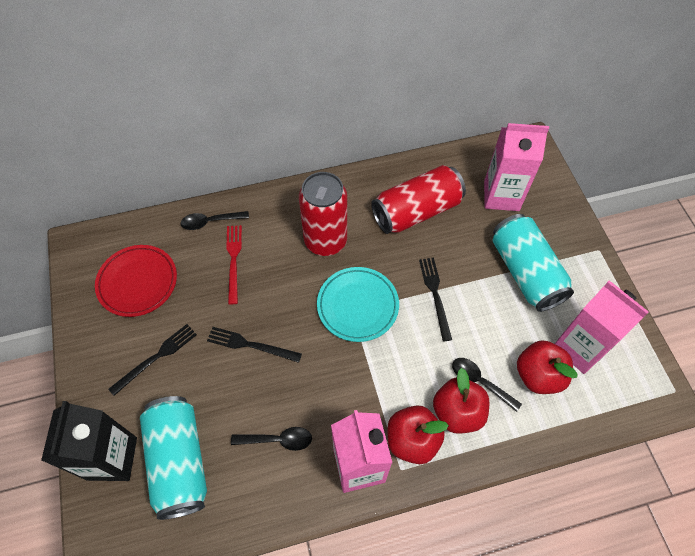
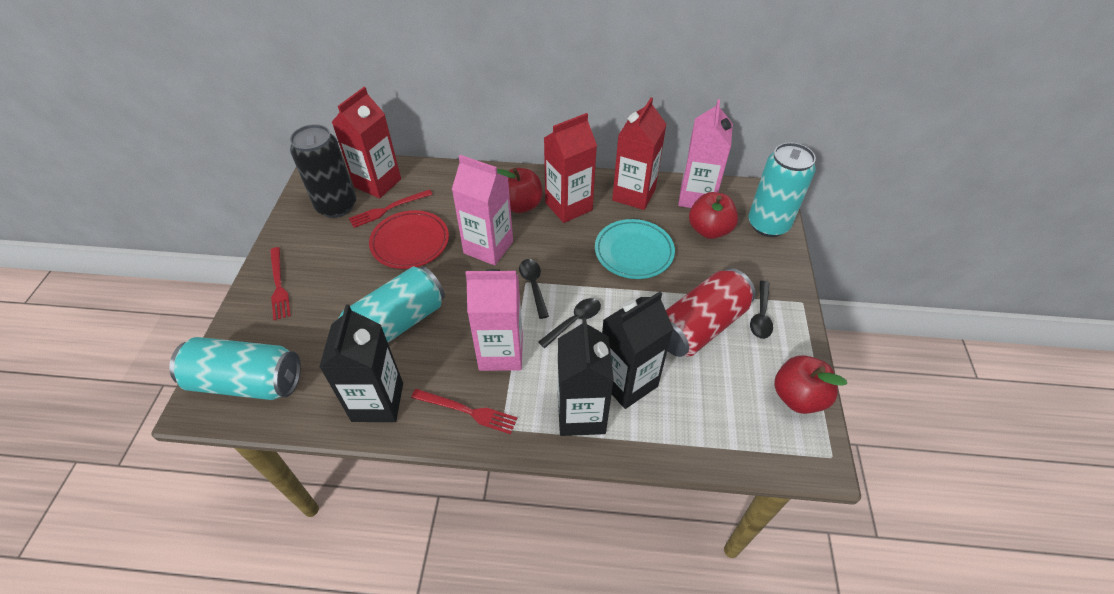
black can: none = 0 -> [290,124,356,218] = 1
black carton: [41,401,137,481] = 1 -> [319,304,403,422] [558,317,614,436] [602,292,673,409] = 3
black fork: [108,324,197,396] [207,327,302,363] [419,257,452,342] = 3 -> none = 0
red can: [299,172,347,256] [371,165,466,234] = 2 -> [666,268,756,357] = 1
red carton: none = 0 -> [332,87,401,198] [544,113,597,223] [612,98,667,210] = 3
red fork: [226,225,242,304] = 1 -> [270,247,291,320] [349,189,433,228] [411,389,517,434] = 3
turquoise can: [140,396,207,520] [492,214,574,312] = 2 -> [169,337,301,400] [334,267,445,342] [748,142,816,237] = 3

